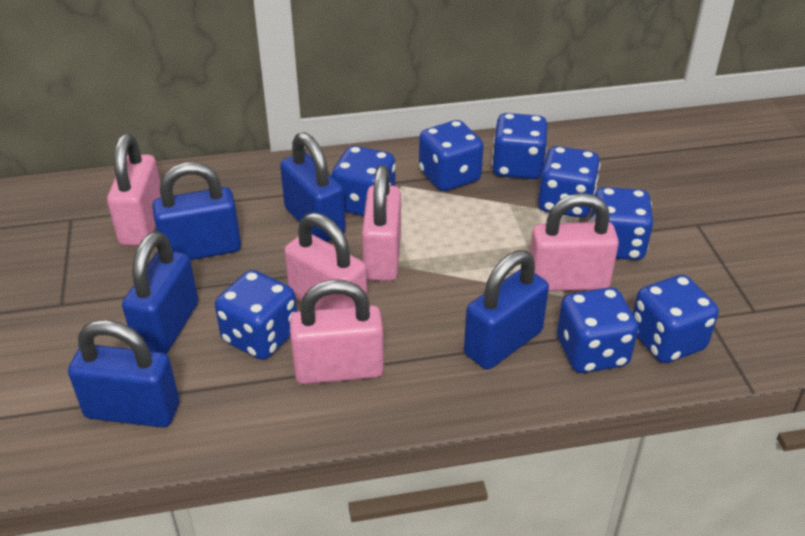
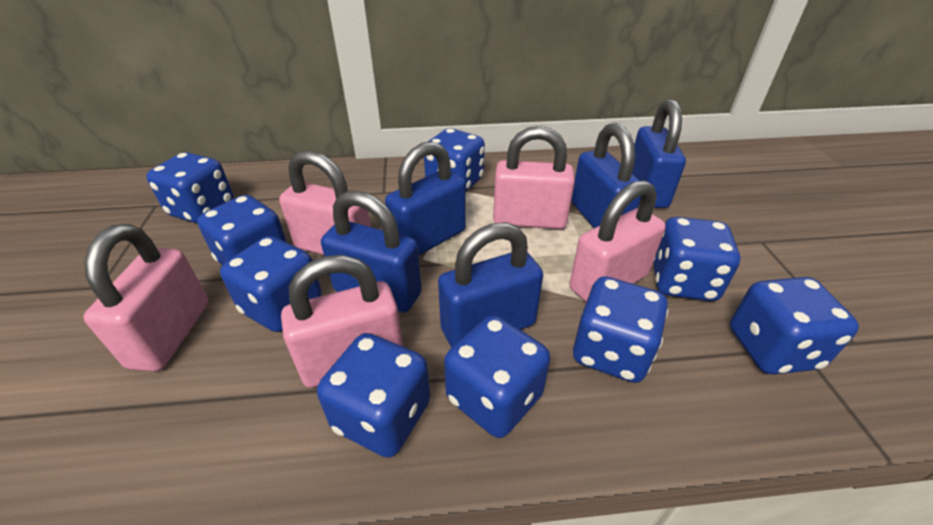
blue dice: [215,270,297,360] [332,146,396,216] [419,120,484,191] [492,113,548,179] [538,146,601,218] [557,287,638,373] [589,187,653,260] [633,275,719,363] = 8 -> [146,152,234,223] [197,195,287,266] [220,236,322,332] [317,333,430,458] [424,128,485,192] [444,315,550,438] [573,276,668,383] [653,217,740,301] [730,277,859,375] = 9

